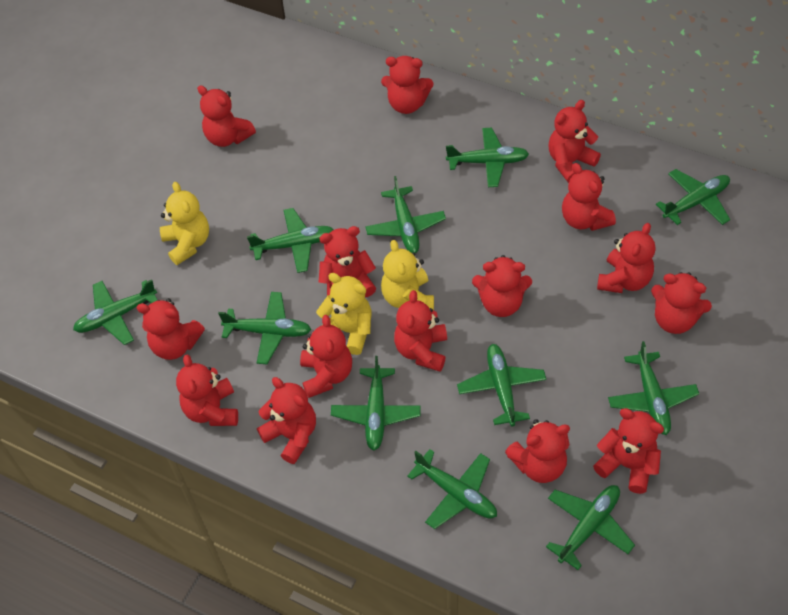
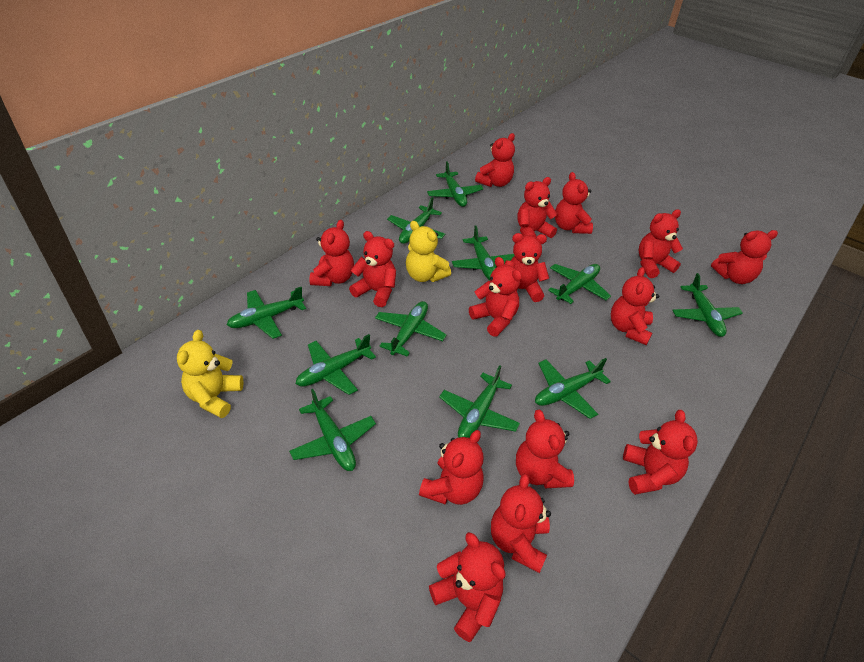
yellow teddy bear: [160,182,209,265] [316,273,371,355] [381,240,434,310] = 3 -> [177,330,243,418] [406,221,451,282] = 2

